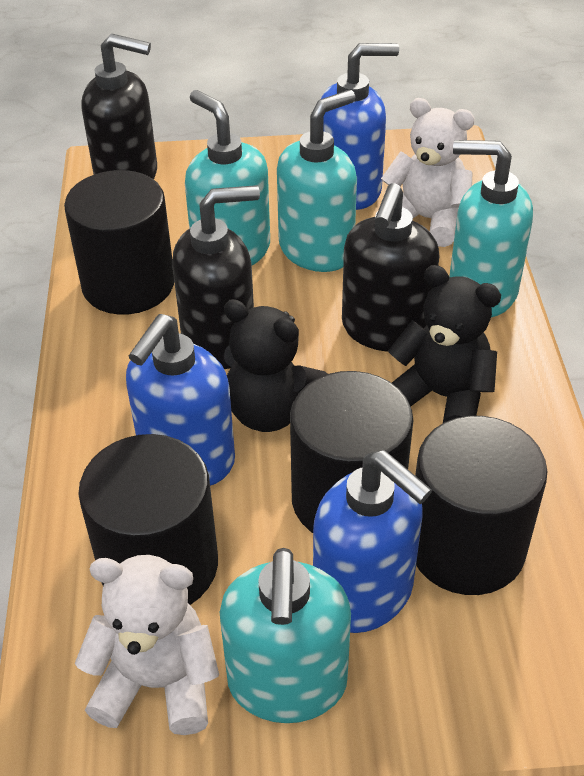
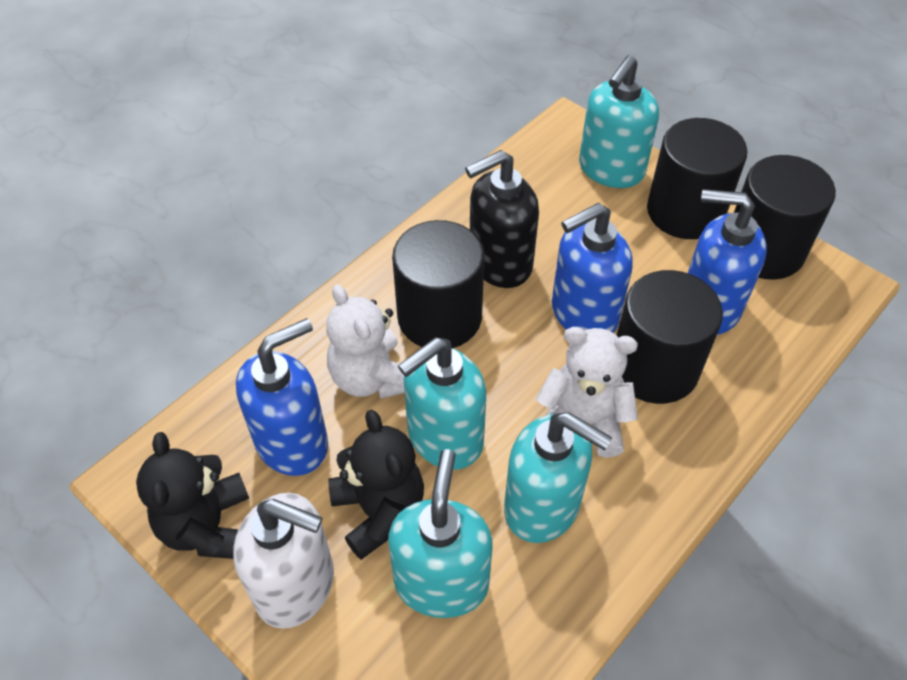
black soap dispenser: [82,34,157,179] [172,185,260,369] [342,183,439,352] = 3 -> [465,150,539,288] = 1
white soap dispenser: none = 0 -> [233,493,334,629] = 1

